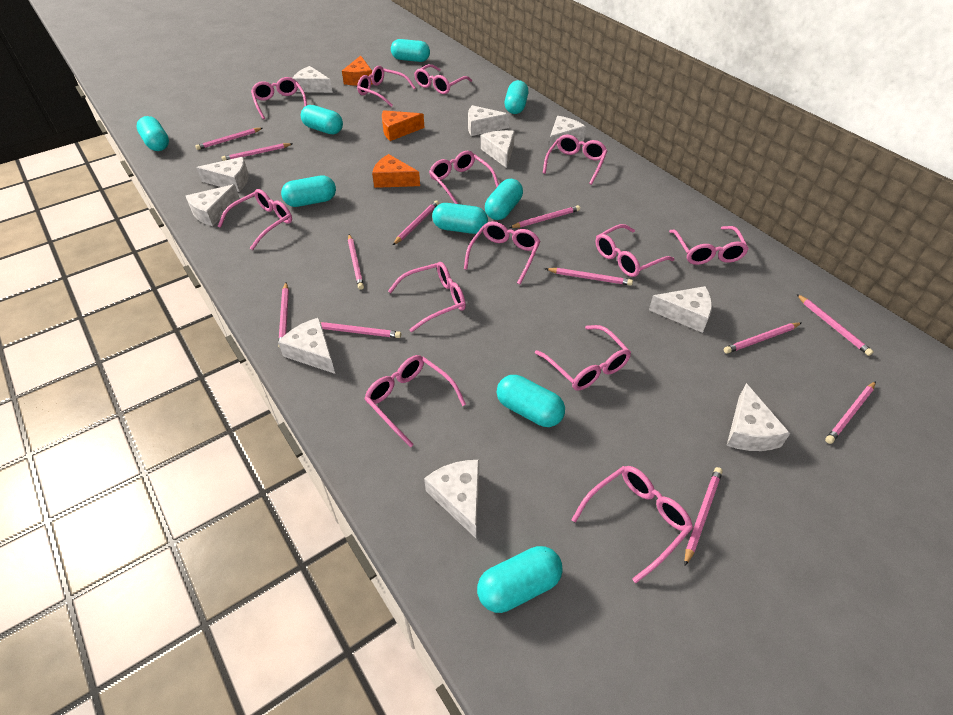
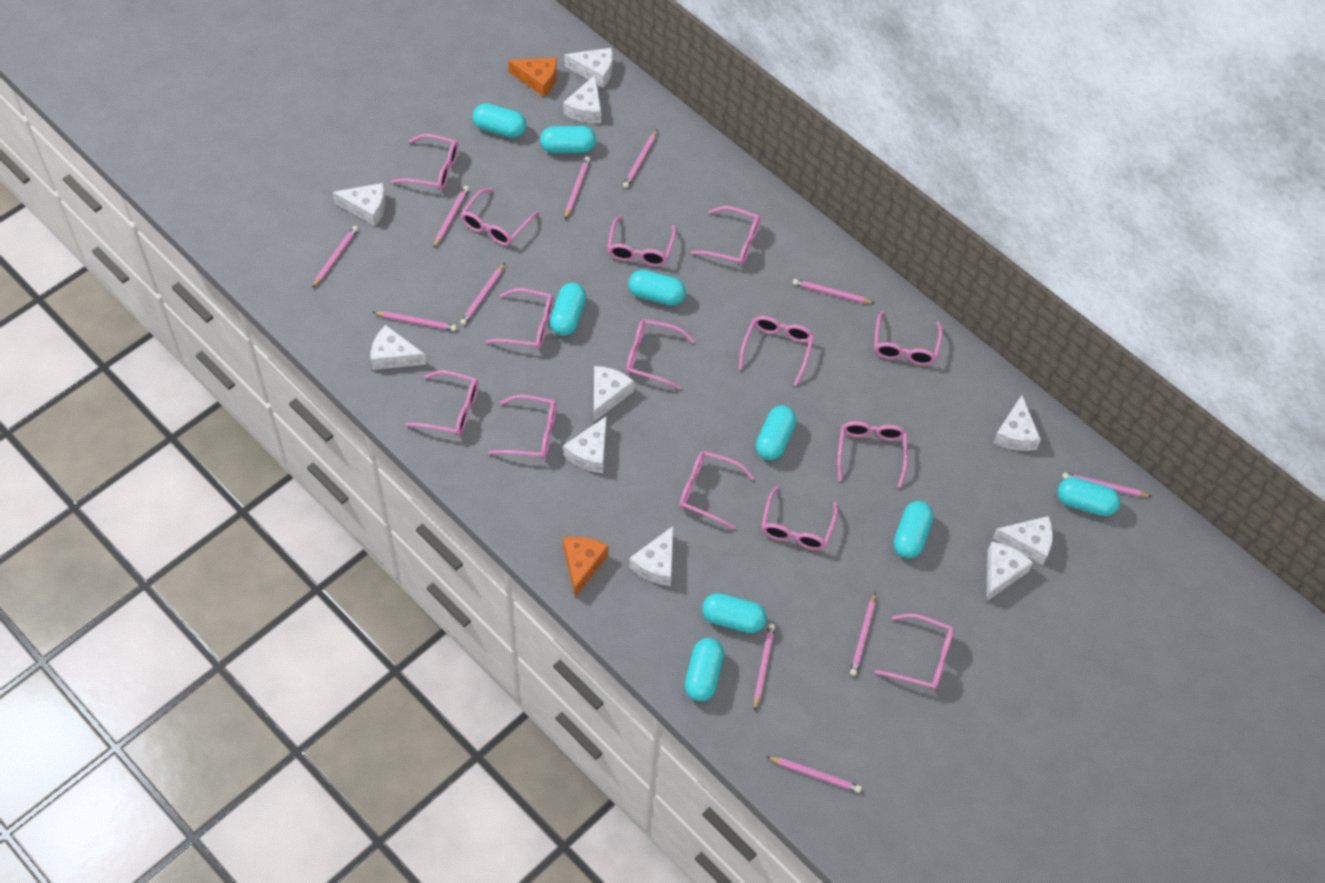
orange cheese: [342,55,373,86] [372,154,420,188] [382,110,424,141] = 3 -> [508,57,557,97] [563,537,608,597] = 2
pink glasses: [218,189,292,250] [251,77,307,120] [357,66,416,107] [364,355,466,448] [388,262,466,332] [414,64,472,94] [429,151,499,204] [464,221,540,284] [535,325,631,391] [543,134,607,185] [571,466,693,583] [596,224,675,277] [669,226,749,265] = 13 -> [391,134,459,190] [405,370,478,435] [461,188,539,246] [486,288,554,349] [488,395,556,459] [607,216,676,267] [626,319,695,389] [680,451,755,529] [691,206,760,266] [739,316,814,386] [761,486,838,550] [838,421,908,488] [874,311,943,366] [875,614,954,690] = 14
pink pencil: [195,128,263,150] [221,143,293,161] [278,282,289,348] [321,322,401,338] [348,234,364,290] [393,200,439,245] [509,205,580,228] [546,268,633,286] [684,467,723,566] [724,322,801,354] [797,294,873,356] [825,381,876,444] = 12 -> [312,226,358,288] [373,311,457,331] [433,186,469,249] [460,263,505,325] [565,156,591,219] [623,130,657,188] [754,623,775,711] [766,756,862,793] [793,279,874,304] [850,592,876,676] [1063,473,1152,497] = 11

